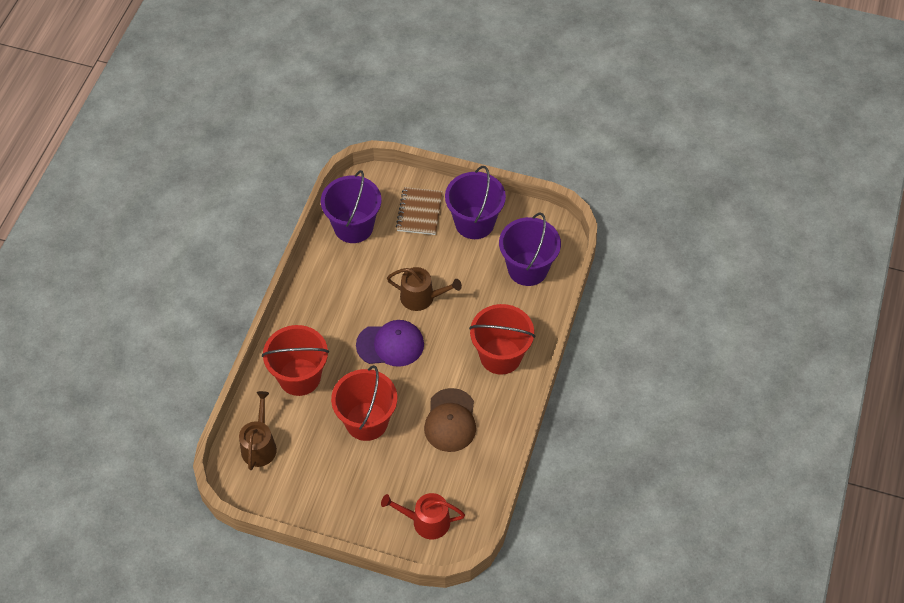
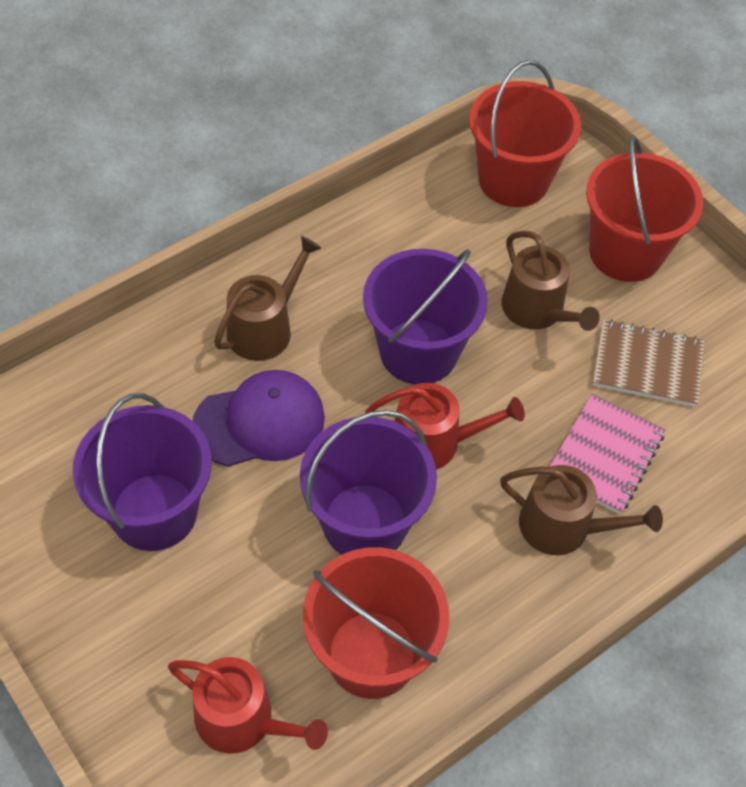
brown cap: [424,388,476,452] = 1 -> none = 0
brown watering can: [239,391,277,470] [387,267,462,311] = 2 -> [214,236,321,361] [500,465,663,556] [502,231,600,331] = 3
pink notebook: none = 0 -> [550,394,665,514] = 1
red watering can: [381,493,465,539] = 1 -> [168,657,328,754] [365,383,525,470] = 2

